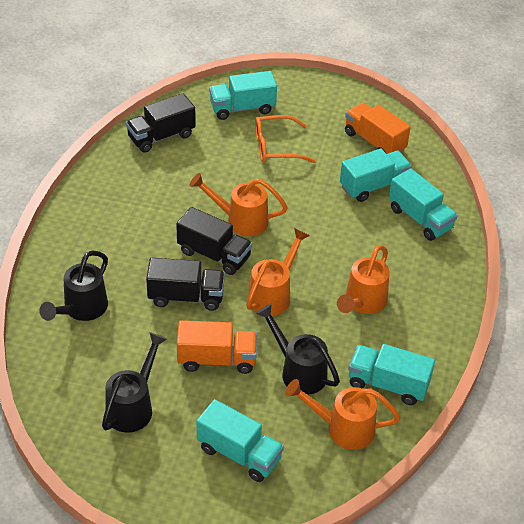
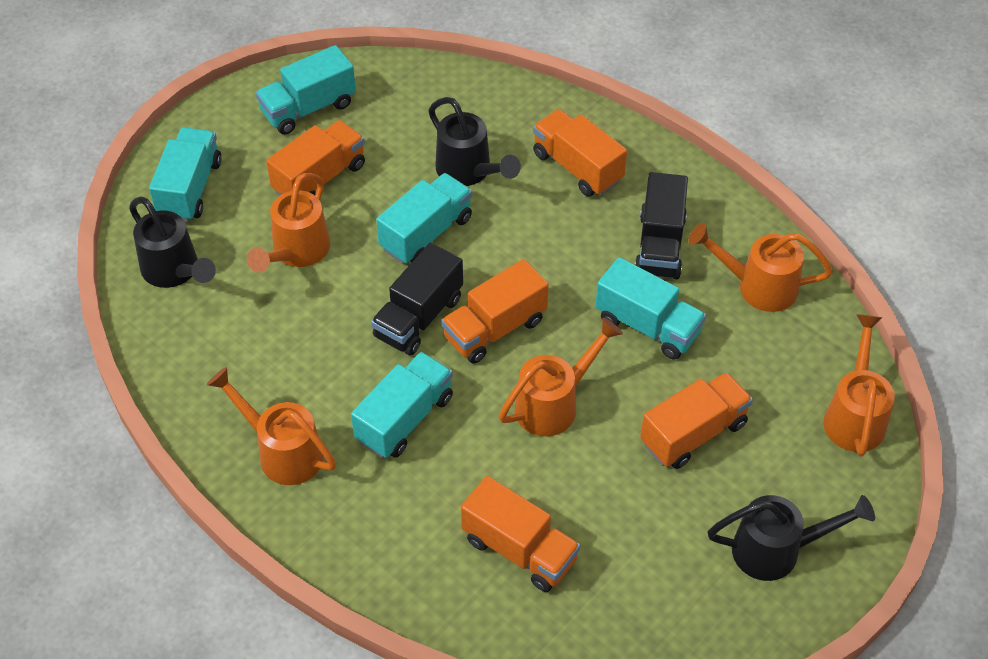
black truck: [126,93,196,153] [146,258,225,311] [176,207,252,275] = 3 -> [371,243,463,356] [635,172,688,279] = 2
orange glasses: [255,115,316,163] = 1 -> none = 0
orange truck: [177,320,257,374] [345,103,411,154] = 2 -> [266,120,365,196] [441,259,549,364] [461,476,580,592] [533,109,627,197] [640,372,753,469] = 5
orange watering can: [189,173,288,236] [246,228,310,316] [285,379,401,450] [337,245,390,314] = 4 -> [207,367,336,485] [247,173,330,272] [499,318,623,436] [688,223,833,312] [823,314,895,457] = 5

